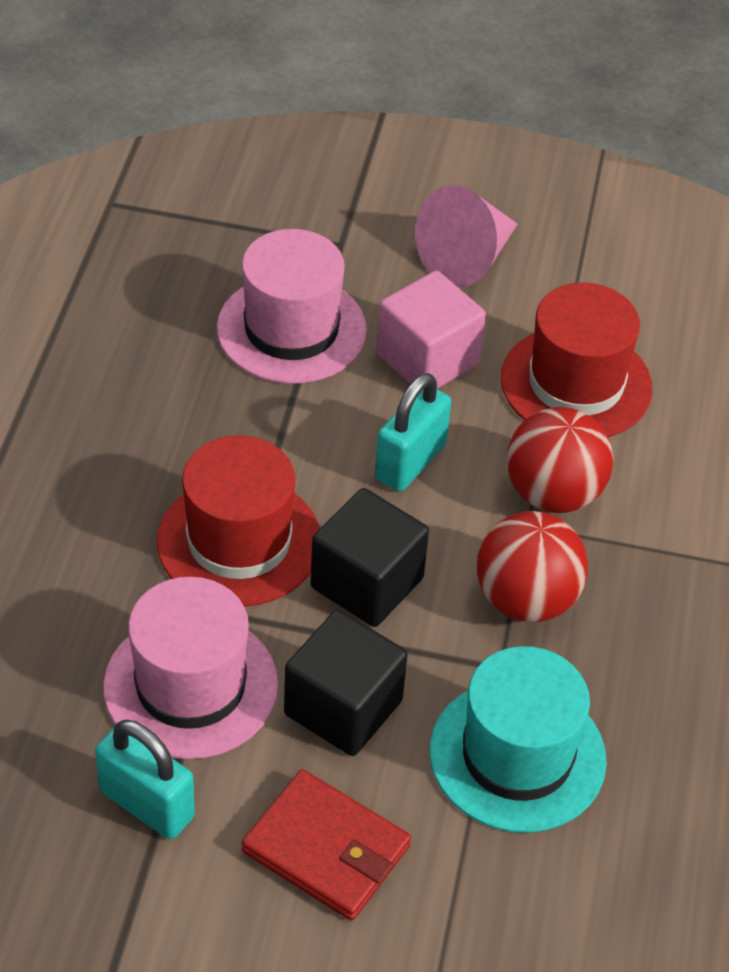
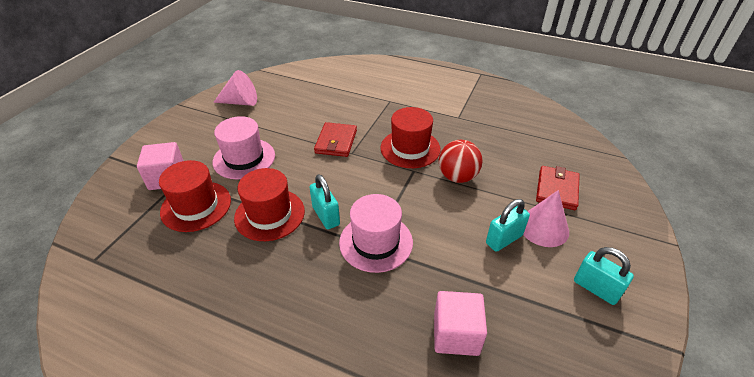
black cube: [284,610,407,756] [311,488,429,627] = 2 -> none = 0
pink cone: [415,185,517,287] = 1 -> [213,70,257,106] [523,190,569,247] = 2
pink cube: [376,271,486,389] = 1 -> [137,142,184,190] [434,291,487,356] = 2
red ball: [477,511,588,622] [507,407,613,513] = 2 -> [439,140,483,183] = 1
red hat: [157,435,320,607] [501,282,652,437] = 2 -> [159,160,231,232] [234,168,305,241] [381,107,441,168] = 3
red wallet: [242,769,411,921] = 1 -> [314,122,357,157] [536,166,580,210] = 2
turquoise hat: [430,646,607,833] = 1 -> none = 0
turquoise padlock: [95,719,195,839] [375,373,451,491] = 2 -> [309,174,340,229] [486,199,530,252] [574,247,634,305] = 3

